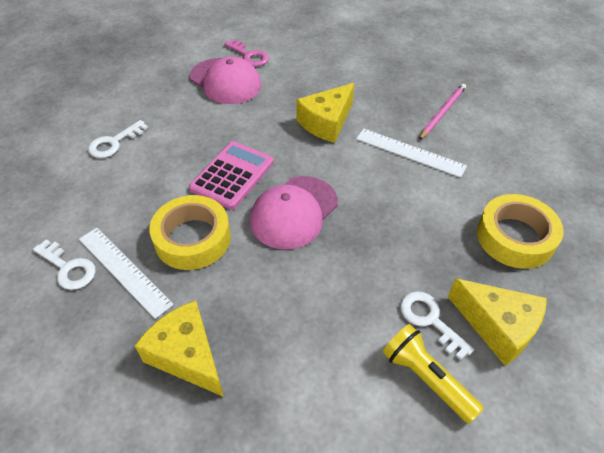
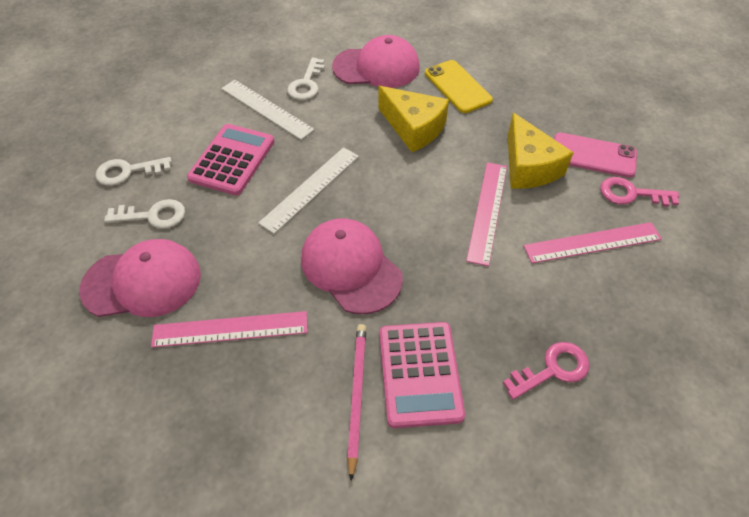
pink calculator: [189,141,274,210] = 1 -> [187,124,274,196] [380,322,465,428] = 2
pink cap: [190,57,262,104] [250,176,338,249] = 2 -> [80,239,201,317] [301,219,403,314] [332,35,420,88] = 3
pink key: [224,39,269,66] = 1 -> [503,342,590,400] [600,177,679,207] = 2
pink phone: none = 0 -> [554,133,637,178] = 1
pink ruler: none = 0 -> [151,311,308,348] [466,162,507,266] [524,222,662,263] = 3
yellow cheese: [135,300,224,397] [296,83,354,143] [448,278,547,366] = 3 -> [378,86,449,152] [508,113,574,189] = 2
yellow flashlight: [383,324,484,424] = 1 -> none = 0
yellow phone: none = 0 -> [425,60,493,113] = 1
yellow tape: [149,195,231,270] [477,194,564,269] = 2 -> none = 0

